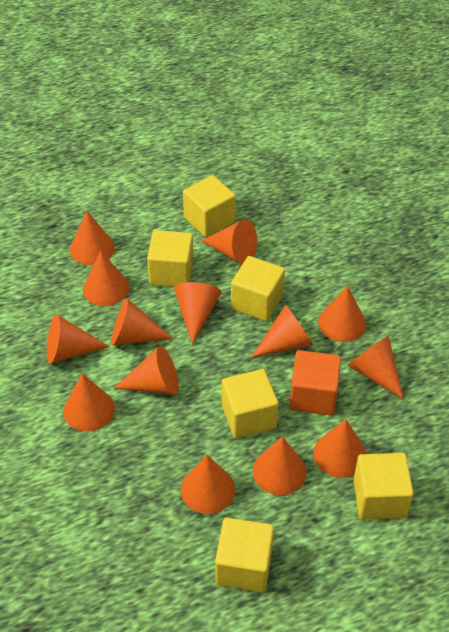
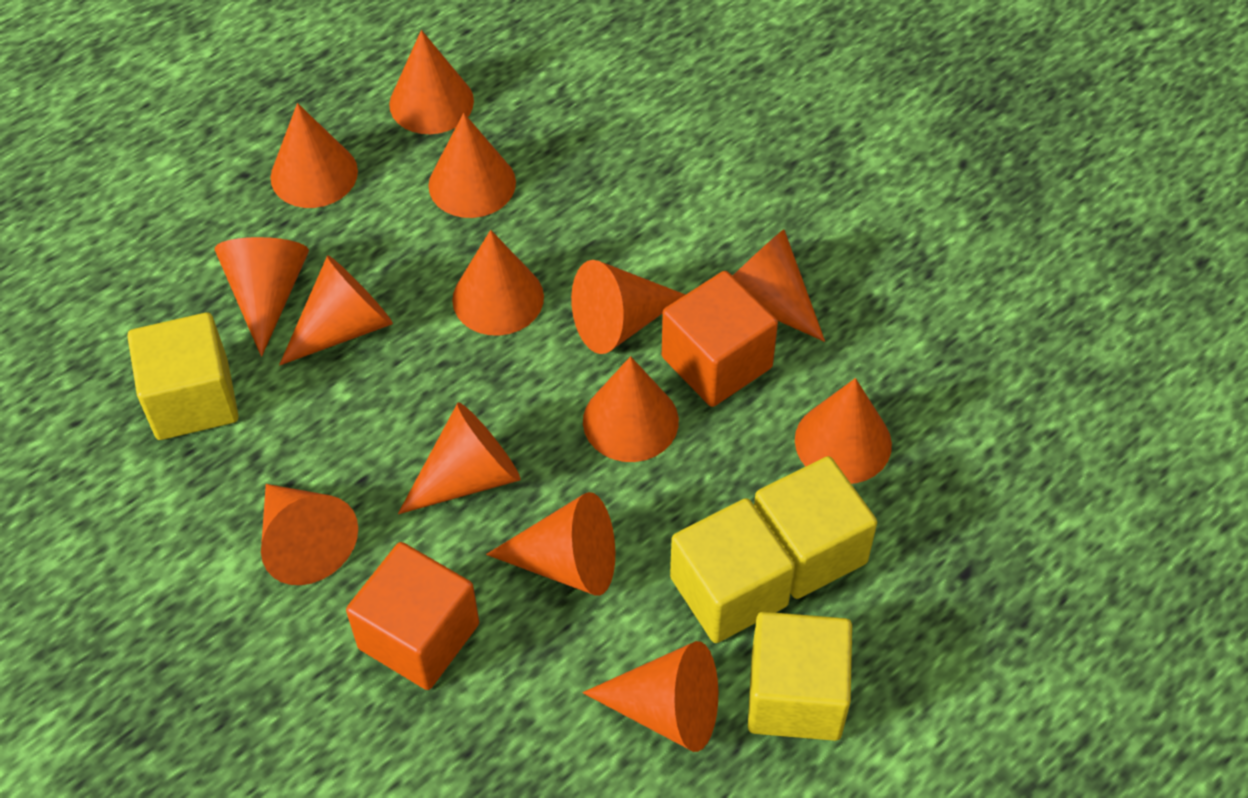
orange cube: [289,350,341,416] = 1 -> [346,542,479,690] [662,271,778,407] = 2
yellow cube: [147,230,194,287] [183,175,236,237] [215,518,274,592] [222,369,279,439] [231,256,285,321] [354,453,414,520] = 6 -> [127,312,239,440] [670,498,795,643] [748,612,852,741] [754,456,877,599] = 4

